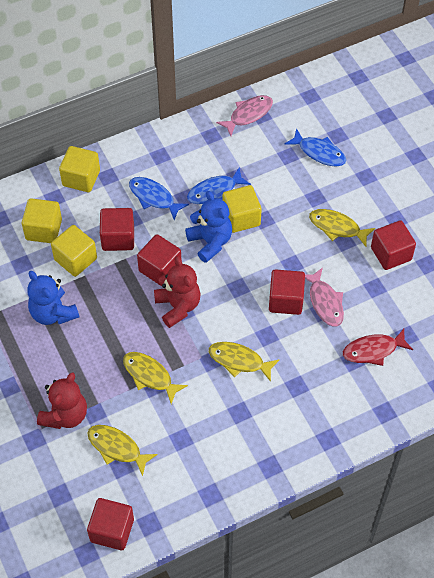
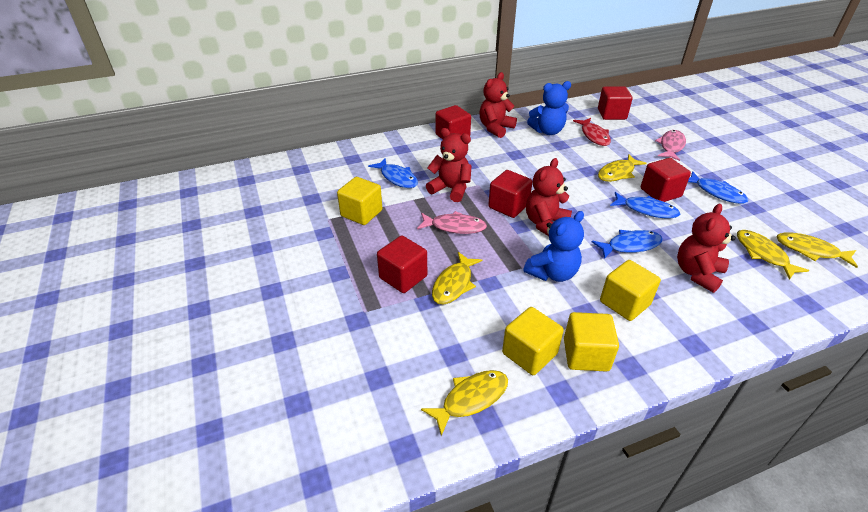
blue fish: [129,177,189,220] [187,168,251,204] [284,128,346,166] = 3 -> [368,158,418,188] [592,230,663,259] [610,192,680,219] [688,171,748,204] = 4
red teddy bear: [37,372,87,429] [154,256,201,328] = 2 -> [426,128,472,202] [479,72,517,138] [526,158,572,236] [677,204,736,293] = 4
yellow fish: [87,425,158,476] [123,352,188,404] [209,342,279,382] [309,209,375,247] = 4 -> [421,370,508,436] [432,252,482,305] [598,154,647,182] [737,230,809,280] [776,232,858,268] = 5

